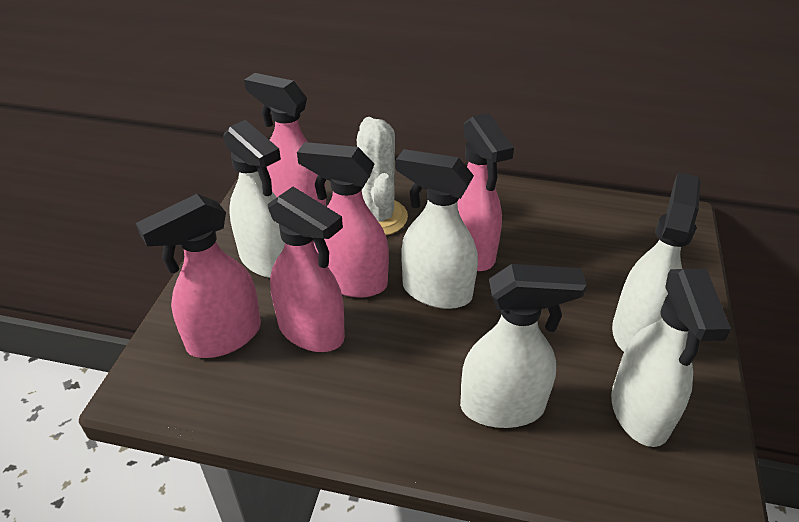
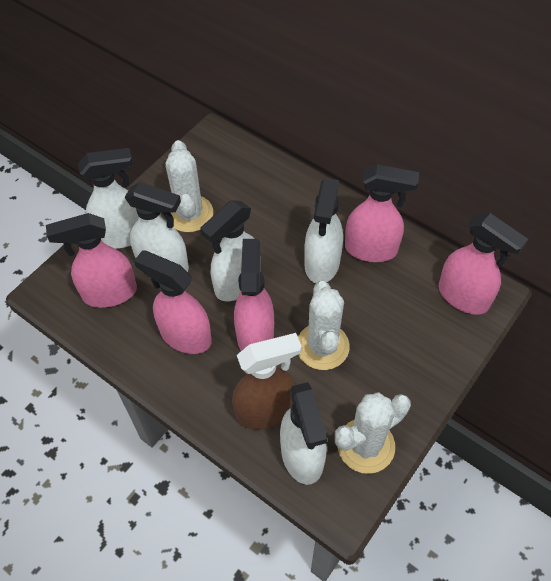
brown spray bottle: none = 0 -> [232,333,302,429] = 1
white cactus: [357,117,408,235] = 1 -> [165,140,213,232] [298,281,350,370] [335,392,411,474] = 3

